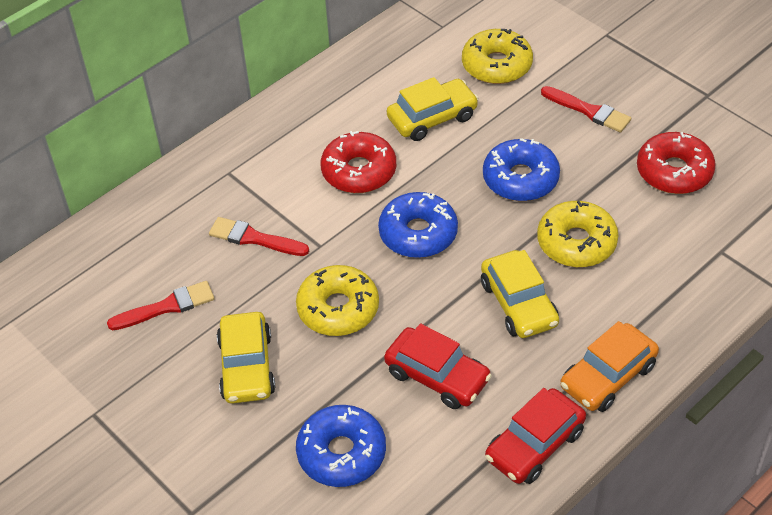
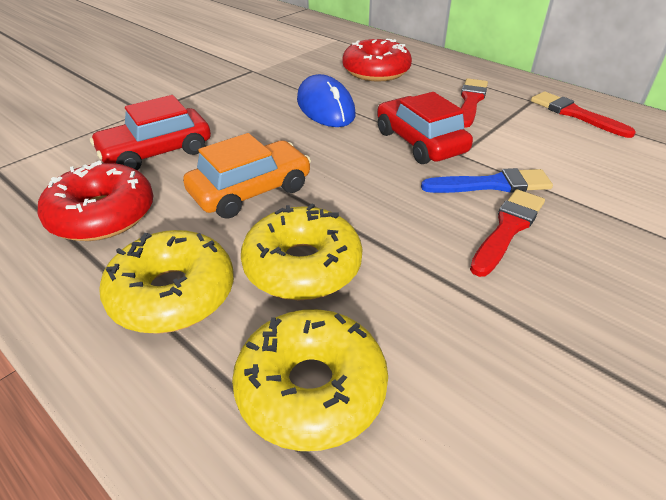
blue brush: none = 0 -> [421,168,553,193] = 1
blue donut: [296,405,386,487] [378,192,458,258] [483,138,560,201] = 3 -> none = 0
blue mouse: none = 0 -> [297,74,356,127] = 1
yellow car: [217,312,275,404] [387,77,479,141] [481,250,559,338] = 3 -> none = 0

